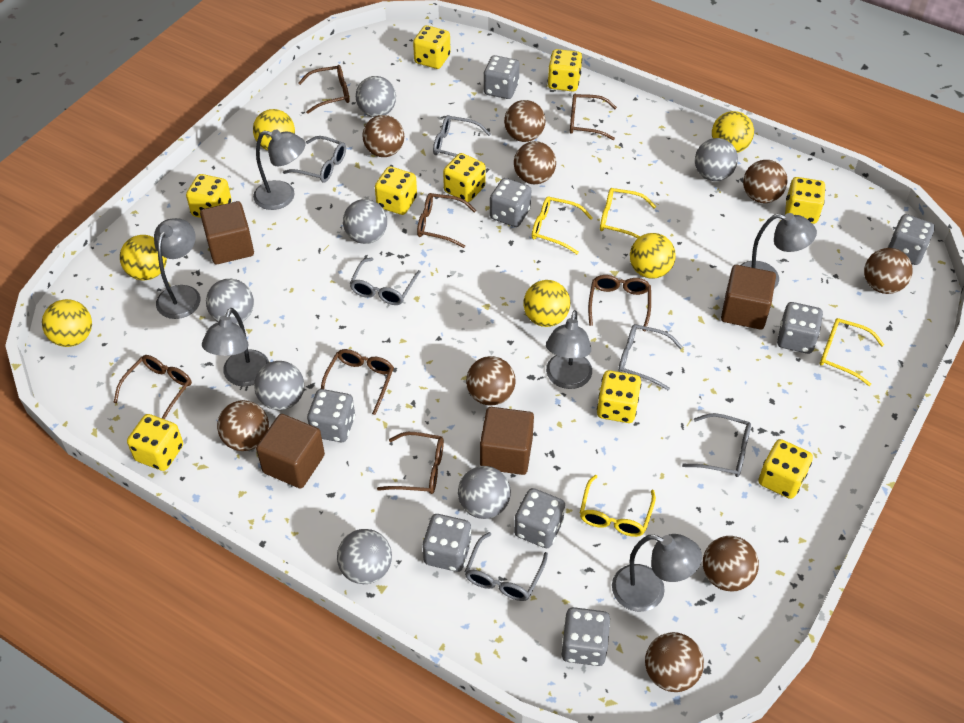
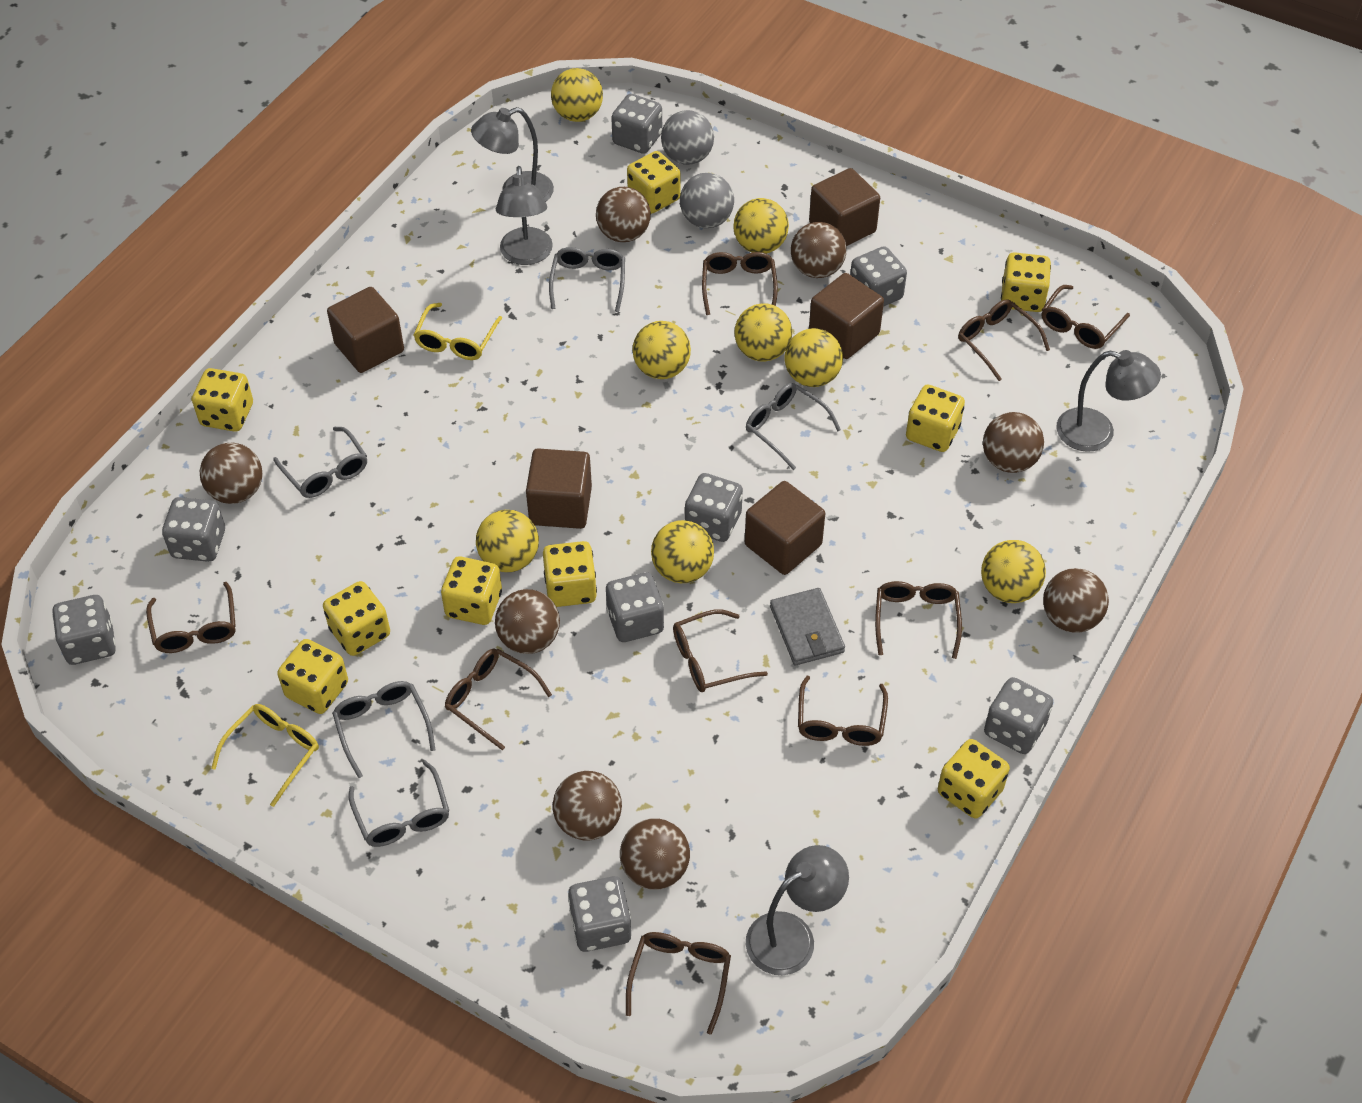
brown ball: [217,400,269,451] [363,115,404,157] [466,356,516,406] [504,100,546,142] [514,141,556,184] [645,632,704,692] [703,536,759,592] [743,160,787,203] [864,248,913,294] = 9 -> [200,443,263,504] [495,589,560,654] [553,771,622,841] [596,187,651,242] [620,818,690,890] [791,222,846,278] [983,412,1044,473] [1043,568,1109,633] = 8
brown cube: [200,201,254,264] [256,414,325,489] [480,407,534,475] [721,265,776,330] = 4 -> [327,287,404,373] [526,448,592,529] [745,481,825,575] [809,168,880,246] [809,273,884,359] = 5
brown glasses: [113,355,192,419] [298,65,350,114] [321,349,394,415] [377,432,444,494] [417,193,476,248] [570,94,617,140] [588,275,651,332] = 7 -> [146,582,236,653] [445,648,552,750] [626,932,731,1035] [673,609,768,692] [702,252,778,315] [798,676,888,746] [875,581,962,659] [958,299,1050,381] [1042,285,1130,349] = 9
grey ball: [206,279,254,324] [254,361,304,410] [337,529,392,584] [343,199,387,244] [356,76,396,117] [458,466,511,519] [695,138,738,181] = 7 -> [661,110,714,165] [680,173,734,228] = 2
grey glasses: [283,136,346,182] [350,258,421,305] [433,115,491,157] [465,532,548,601] [618,324,683,391] [682,413,751,477] = 6 -> [273,427,367,498] [332,681,436,778] [349,761,449,847] [549,247,625,312] [746,383,841,470] = 5
grey lamp: [154,218,200,319] [202,308,269,387] [253,129,305,210] [546,310,592,389] [612,534,702,612] [741,213,817,289] = 6 -> [471,107,554,202] [496,166,553,265] [746,845,849,975] [1056,350,1161,452] = 4
grey wallet: none = 0 -> [770,588,845,665] = 1
yellow ball: [42,299,92,347] [120,235,167,280] [253,109,295,150] [523,280,570,327] [630,233,676,278] [712,111,754,153] = 6 -> [476,510,539,572] [551,68,603,122] [632,321,691,379] [651,520,714,583] [733,198,789,253] [734,303,792,361] [785,328,843,387] [981,540,1046,603] = 8
yellow glasses: [532,196,593,254] [580,475,656,537] [600,188,656,239] [820,318,884,386] = 4 -> [211,704,319,807] [414,303,502,360] = 2

